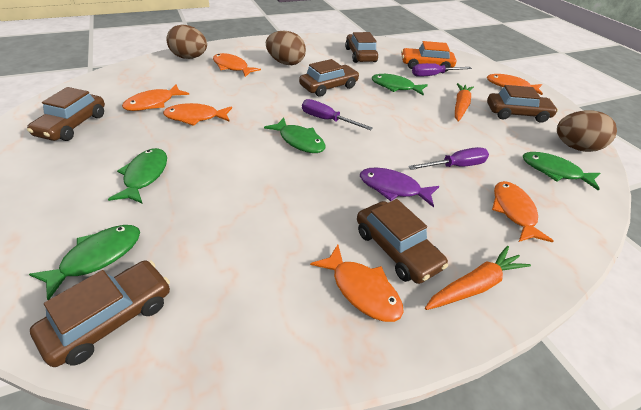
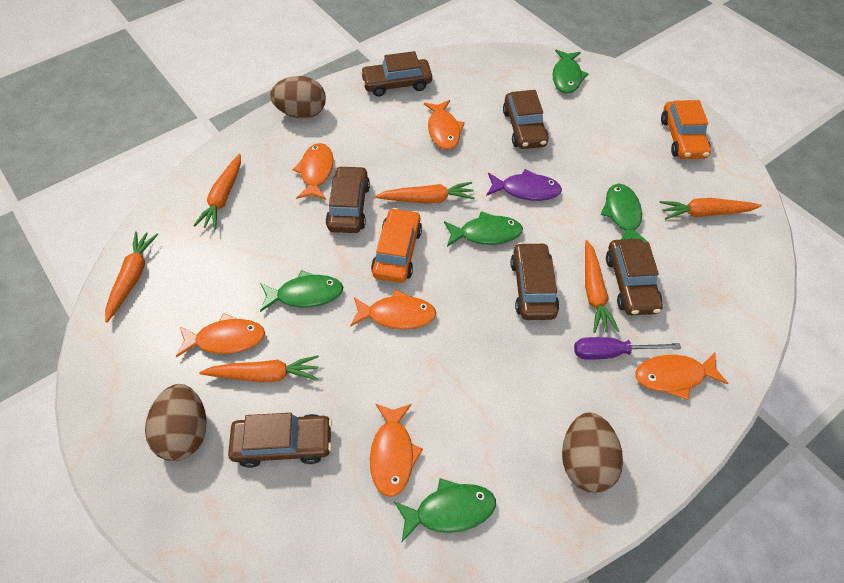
orange car: [401,41,456,72] = 1 -> [371,208,422,283] [661,100,711,159] = 2
orange carrot: [425,246,531,310] [455,83,474,122] = 2 -> [105,231,158,322] [193,154,241,230] [199,355,319,382] [375,182,475,204] [585,240,619,333] [660,198,762,220] = 6
purple screwdriver: [302,99,373,130] [408,147,489,170] [412,63,472,77] = 3 -> [574,337,681,360] = 1

